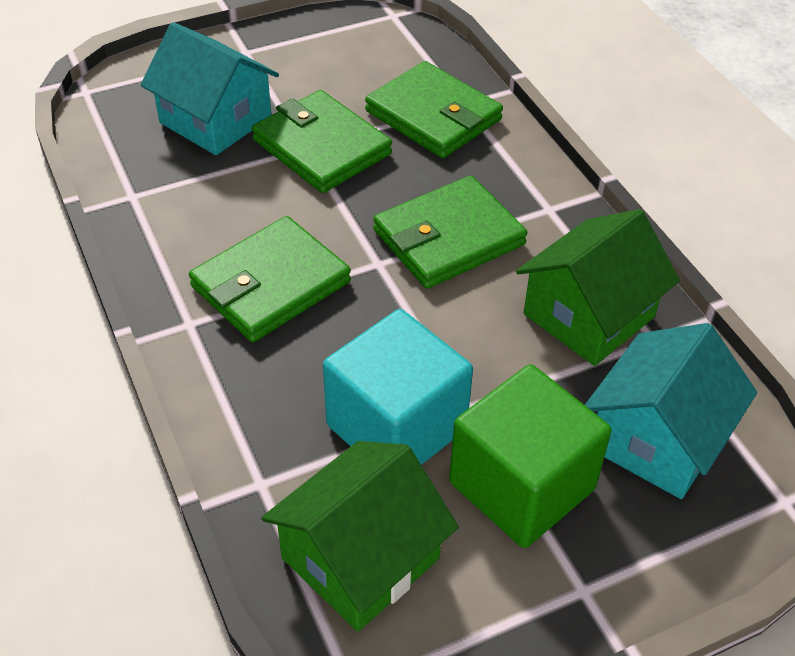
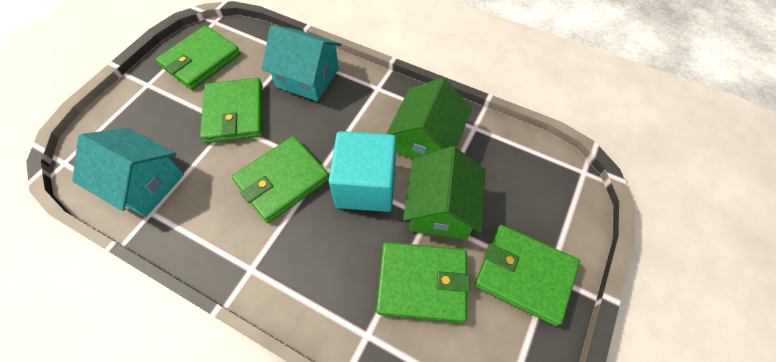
green cube: [449,364,611,548] = 1 -> none = 0
green wallet: [189,216,351,342] [252,90,392,193] [365,61,503,158] [373,176,527,289] = 4 -> [156,25,241,90] [200,78,263,143] [232,136,329,223] [376,242,470,323] [474,225,580,326] = 5

